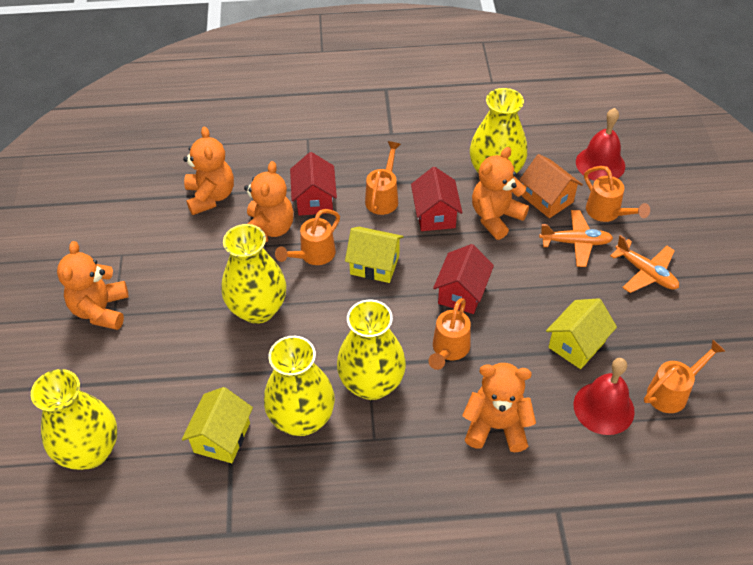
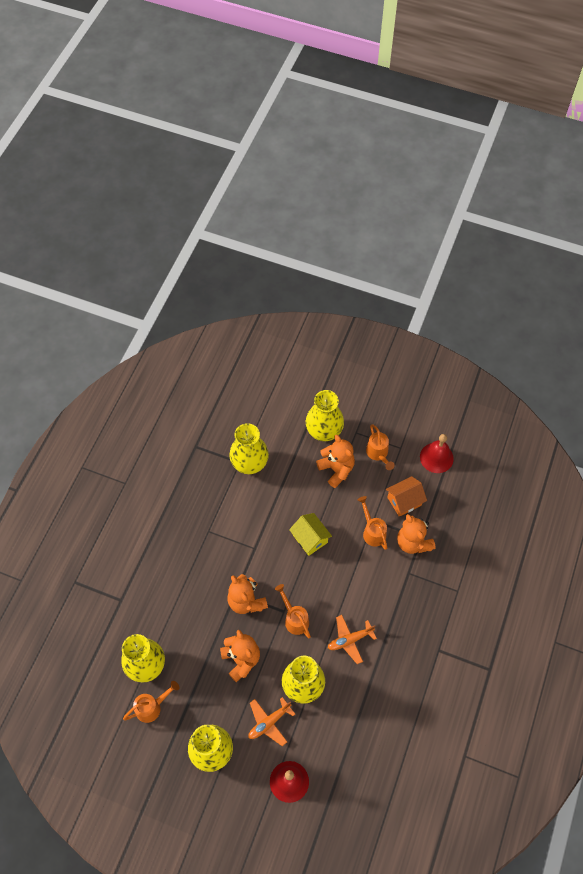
orange teddy bear: [57,241,129,330] [183,127,234,215] [244,161,294,242] [462,363,536,452] [472,147,529,240] = 5 -> [220,630,260,682] [227,574,268,614] [316,435,355,488] [397,514,436,554] = 4
orange watering can: [275,209,340,265] [365,141,401,215] [429,298,471,370] [584,166,650,222] [644,339,725,413] = 5 -> [123,681,179,723] [275,584,311,638] [357,496,387,550] [366,424,395,470] = 4
red house: [290,152,337,216] [411,167,462,231] [433,244,494,314] = 3 -> none = 0
yellow house: [182,387,253,463] [345,227,403,283] [546,298,617,369] = 3 -> [289,513,332,556] = 1

